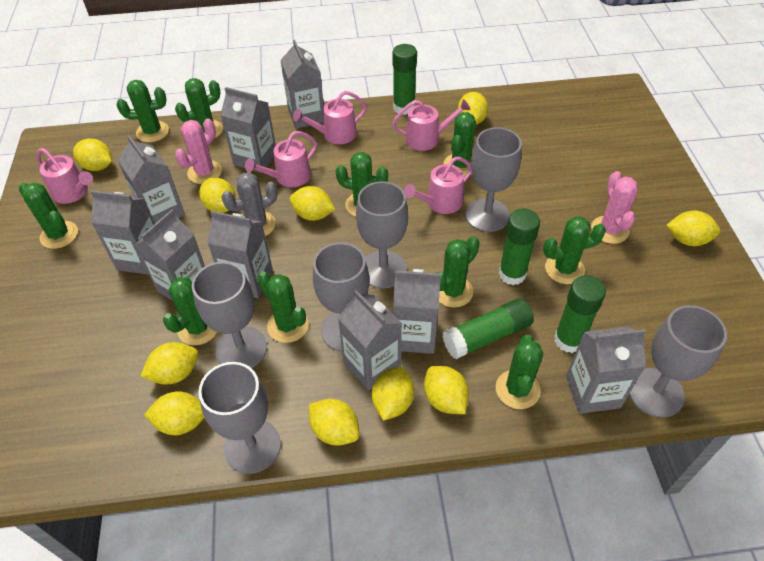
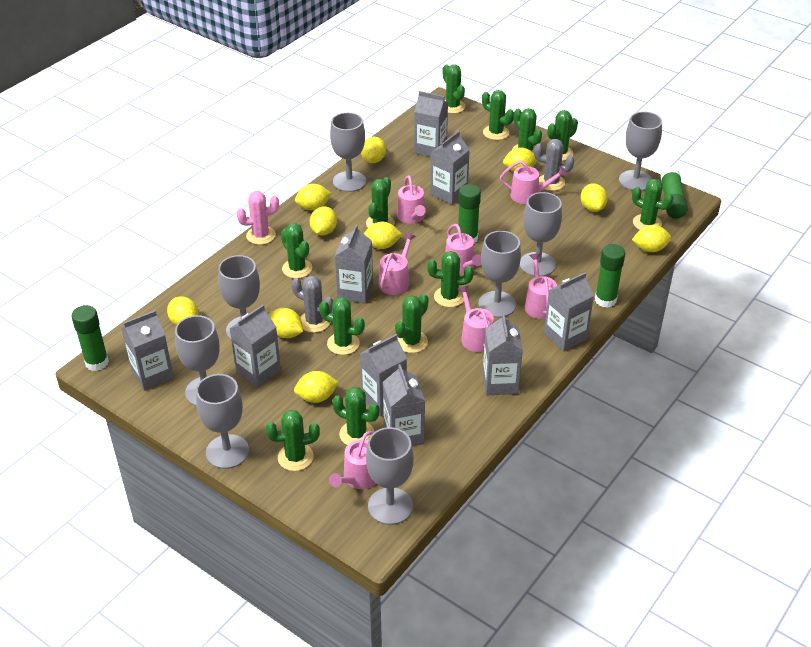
green cactus: [19,183,78,249] [117,80,169,142] [163,271,217,345] [175,78,223,139] [257,271,309,343] [335,152,388,217] [437,236,480,308] [444,112,476,177] [496,335,543,409] [543,216,606,284] = 10 -> [265,410,320,471] [281,223,312,278] [319,297,365,355] [332,387,380,445] [366,177,395,228] [395,294,429,353] [427,251,474,307] [443,64,466,114] [482,90,514,140] [512,108,542,153] [547,110,578,161] [632,179,673,230] = 12
grey cactus: [221,172,278,236] = 1 -> [292,276,333,333] [534,139,575,191] = 2
grey goblet: [192,261,267,368] [198,362,281,474] [313,242,369,352] [356,181,408,288] [465,127,522,232] [629,305,727,418] = 6 -> [175,315,220,406] [196,374,249,469] [218,255,260,340] [330,112,366,192] [366,427,413,525] [478,231,521,318] [520,192,562,276] [619,112,662,191] = 8
pink cactus: [175,118,222,184] [591,171,638,244] = 2 -> [237,191,279,245] = 1
pink watering can: [36,148,93,204] [245,131,317,187] [293,91,367,144] [392,99,470,151] [404,157,472,214] = 5 -> [329,431,376,489] [378,233,416,295] [397,175,426,224] [445,224,481,274] [458,285,494,352] [500,161,567,204] [525,254,557,319] = 7

